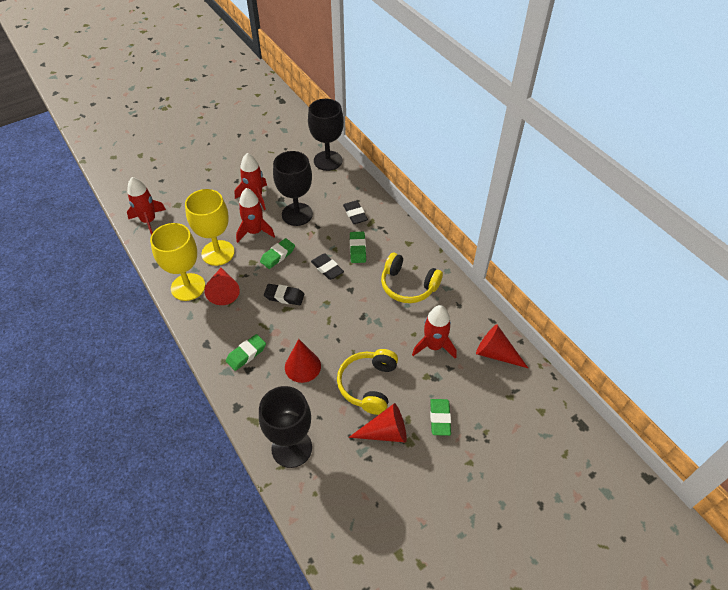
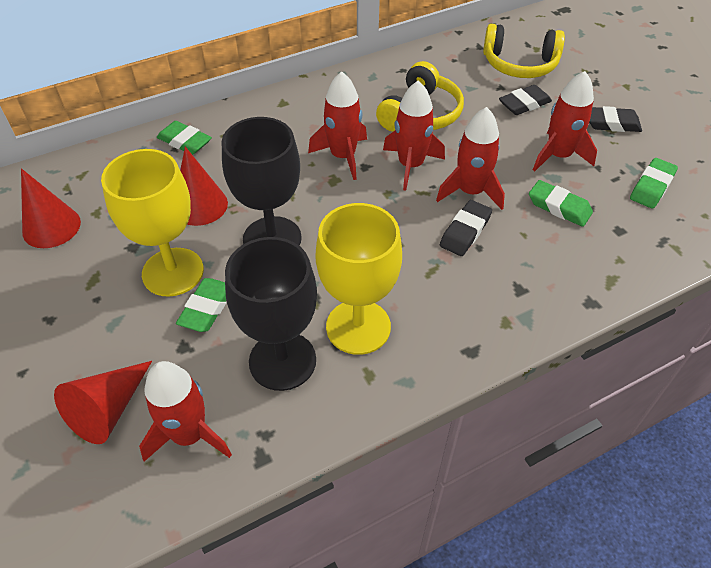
black goblet: [259,386,312,468] [273,151,313,226] [308,99,344,171] = 3 -> [222,117,302,246] [225,237,317,391] = 2
red cone: [204,268,240,305] [285,339,321,383] [349,403,407,442] [476,324,528,368] = 4 -> [21,168,81,248] [54,361,152,444] [180,147,228,226] = 3
red rocket: [127,177,166,235] [235,153,267,210] [236,188,275,243] [412,305,456,359] = 4 -> [139,361,232,461] [308,71,367,180] [383,81,445,191] [436,107,505,210] [533,71,597,171] = 5

